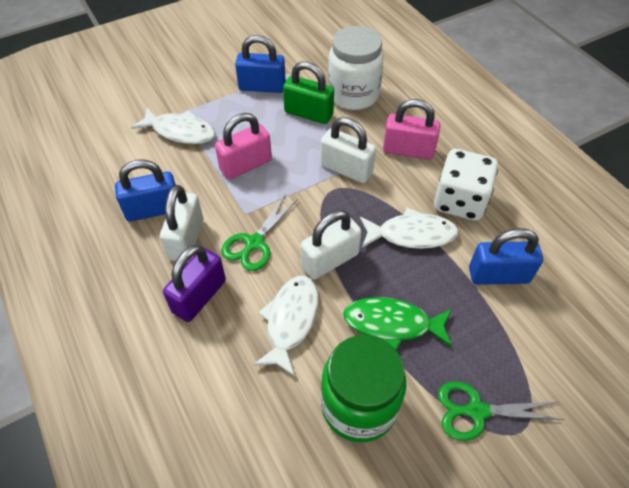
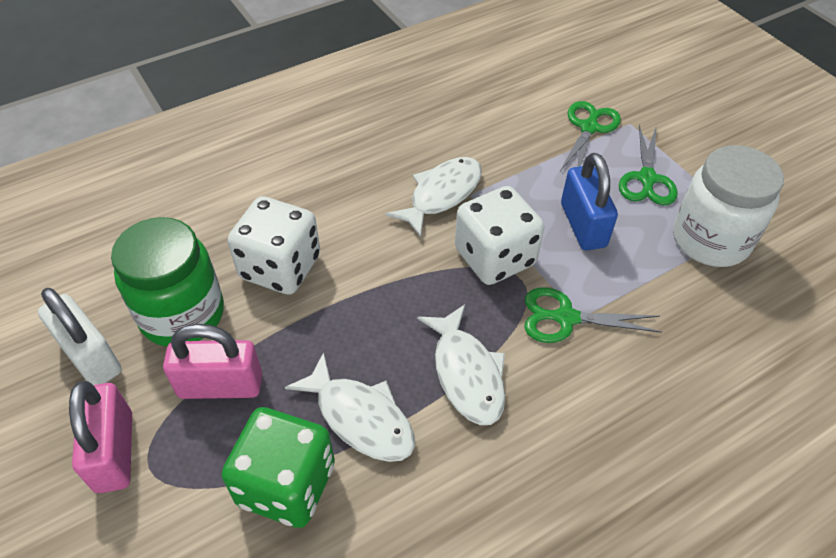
blue padlock: [115,159,176,221] [235,35,286,93] [469,228,543,285] = 3 -> [561,153,618,250] = 1
green dice: none = 0 -> [222,407,335,528] = 1
green fish: [343,297,452,350] = 1 -> none = 0
green padlock: [283,61,334,124] = 1 -> none = 0
green scissors: [221,194,298,271] [438,381,565,441] = 2 -> [524,287,662,343] [560,101,621,171] [619,125,678,205] = 3
purple padlock: [163,245,226,322] = 1 -> none = 0
white dice: [434,149,498,221] = 1 -> [228,196,320,295] [455,186,544,285] = 2
white padlock: [160,185,203,262] [301,210,362,279] [320,117,376,183] = 3 -> [38,288,122,385] = 1

